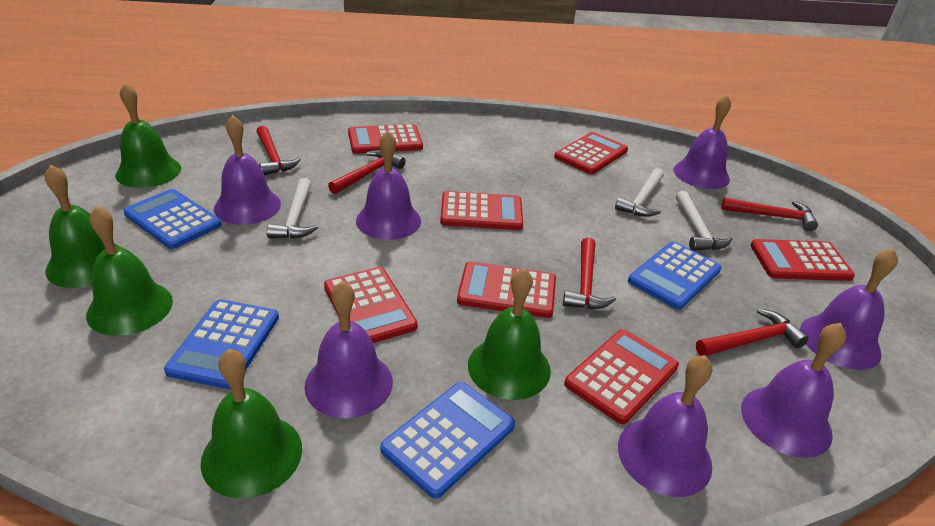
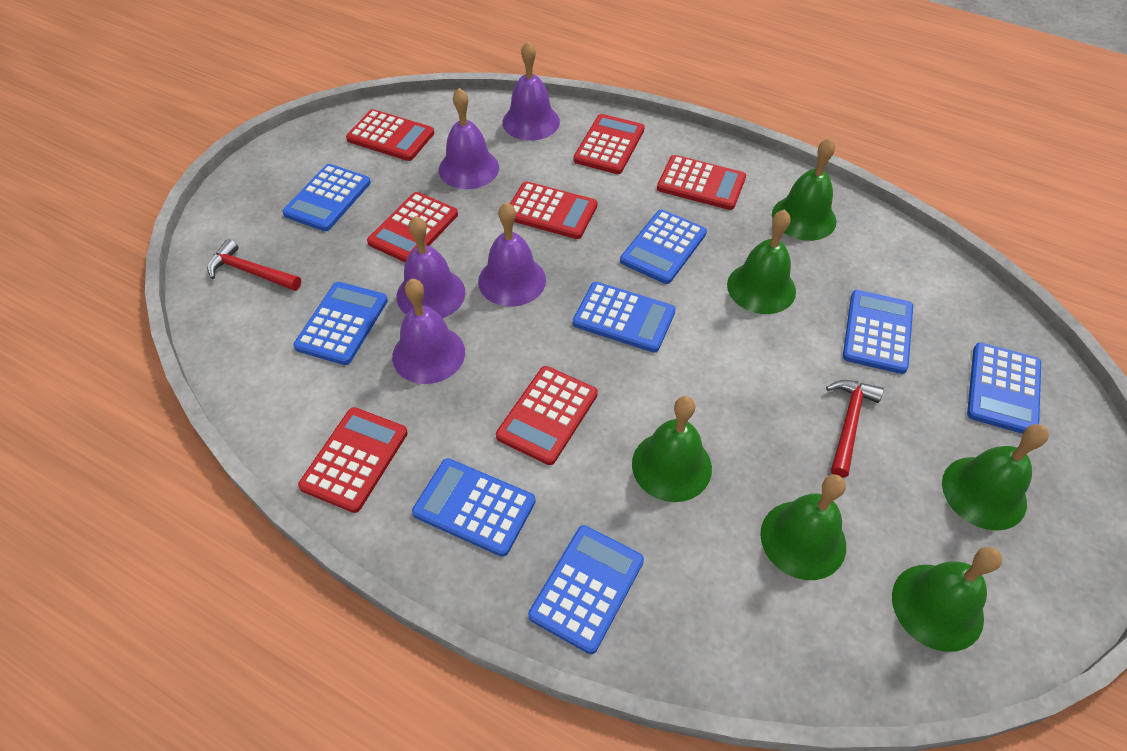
blue calculator: [123,189,222,249] [164,299,279,389] [380,382,515,499] [628,242,722,310] = 4 -> [282,164,371,231] [293,282,388,365] [412,458,536,557] [528,525,644,654] [573,282,676,353] [620,210,707,284] [843,290,913,374] [967,342,1041,434] = 8
green bell: [45,165,120,288] [86,206,173,336] [115,83,181,188] [201,349,302,498] [468,268,551,400] = 5 -> [632,396,712,502] [727,209,796,314] [760,474,846,580] [772,138,836,241] [892,547,1002,652] [942,424,1049,530] = 6
purple bell: [214,115,281,225] [304,281,393,418] [356,130,421,240] [618,355,713,497] [673,95,731,189] [741,323,846,458] [800,248,898,370] = 7 -> [392,279,465,384] [397,216,465,318] [439,88,499,189] [478,202,546,307] [502,41,560,141] = 5
red hammer: [256,126,301,175] [328,150,406,194] [563,237,616,309] [696,309,809,356] [721,198,818,231] = 5 -> [207,239,301,291] [826,380,884,478] = 2
white hammer: [267,178,318,239] [615,168,664,217] [676,191,732,251] = 3 -> none = 0

